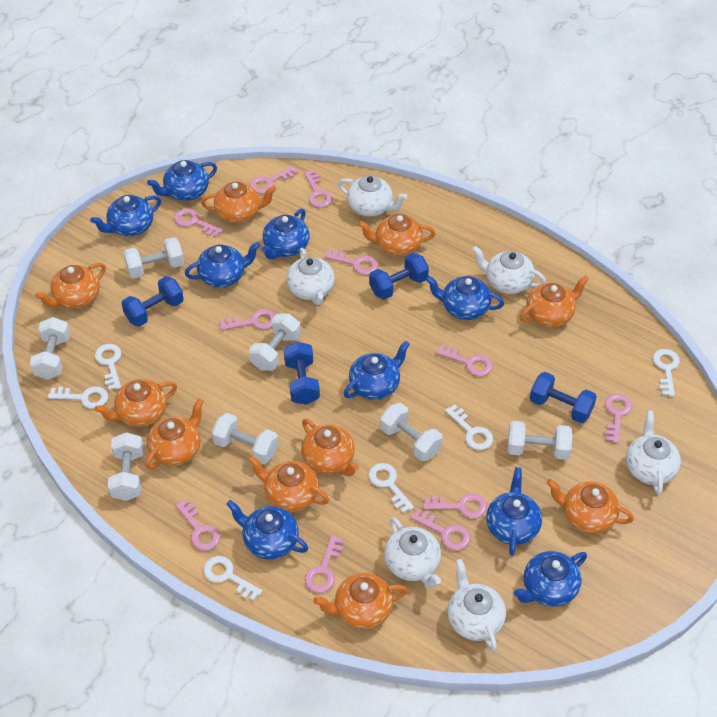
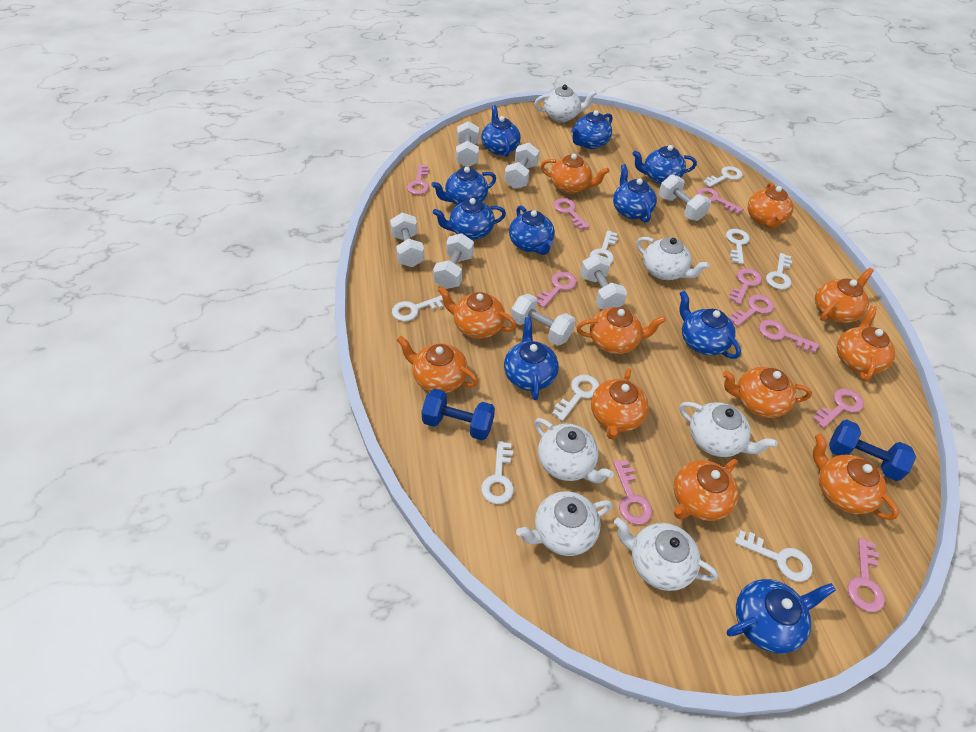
blue dumbbell: [122,276,184,327] [284,342,320,405] [369,253,429,300] [530,372,597,423] = 4 -> [421,389,495,441] [829,420,916,481] = 2
blue teapot: [90,195,161,237] [147,160,217,201] [185,242,260,288] [226,500,308,560] [262,209,310,260] [344,341,410,400] [425,276,504,320] [486,467,542,556] [514,551,587,607] = 9 -> [431,167,496,205] [433,198,506,240] [481,105,521,157] [504,317,559,400] [509,205,555,255] [571,110,613,149] [613,164,657,222] [632,145,697,184] [679,291,741,359] [727,579,836,654] = 10
orange teapot: [35,263,106,309] [94,379,177,427] [145,398,203,470] [201,182,277,223] [248,455,329,512] [301,419,359,476] [313,573,408,629] [358,214,436,256] [520,275,589,327] [547,479,634,534] = 10 -> [397,336,478,393] [438,286,516,339] [541,154,609,194] [576,307,666,354] [591,368,649,440] [674,459,739,521] [723,367,812,418] [748,182,793,229] [813,434,899,520] [815,268,874,323] [837,306,895,381] = 11
pink key: [174,208,223,237] [175,499,221,551] [220,309,276,331] [250,166,298,194] [304,170,332,208] [305,535,344,593] [324,249,378,275] [410,508,471,551] [423,494,487,519] [436,345,493,376] [605,394,632,444] = 11 -> [407,164,429,195] [537,272,577,308] [553,198,590,230] [613,460,652,525] [697,187,743,214] [729,268,762,305] [729,294,774,327] [759,320,819,353] [813,388,864,428] [848,538,885,612] = 10
white key: [48,386,108,409] [95,344,121,390] [203,556,262,601] [368,463,414,513] [445,405,493,450] [653,349,680,397] = 6 -> [392,295,443,321] [481,441,514,504] [552,375,599,421] [590,231,618,263] [703,166,743,187] [726,229,750,264] [735,530,812,582] [766,253,792,290] = 8

